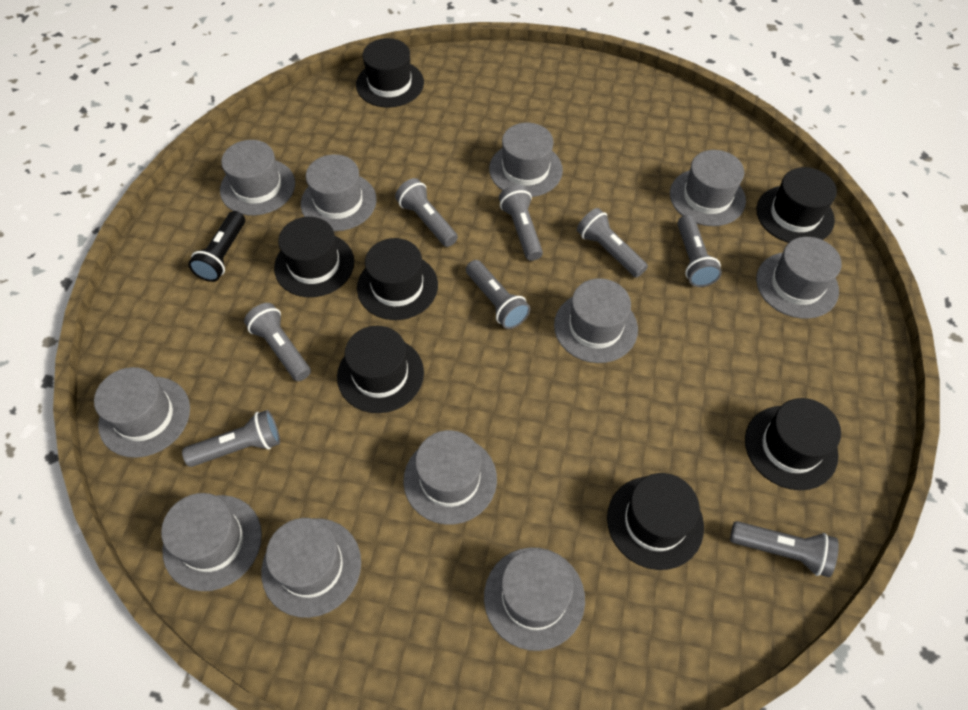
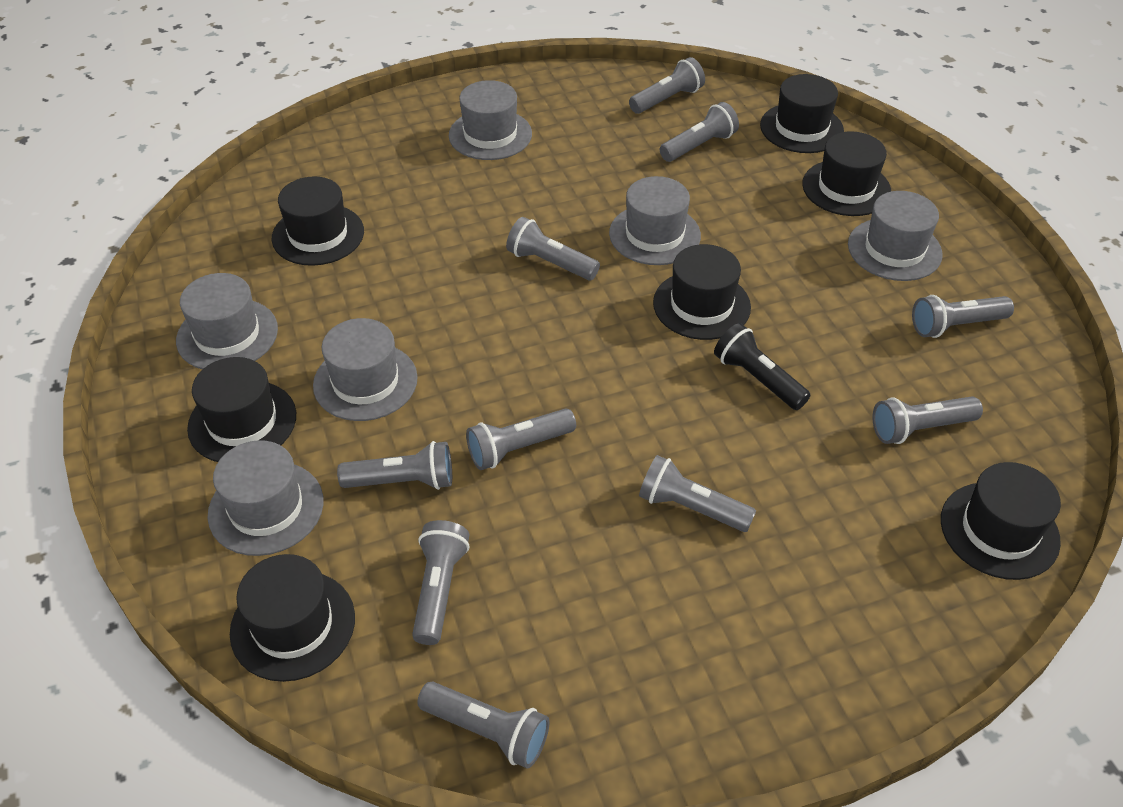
grey flashlight: [182,410,280,467] [244,303,311,381] [395,178,458,247] [466,260,530,329] [499,185,543,261] [577,208,648,278] [677,215,722,287] [730,521,839,577] = 8 -> [337,441,452,490] [412,520,469,645] [417,682,550,769] [466,409,576,470] [506,217,600,280] [629,57,705,114] [639,455,756,532] [660,102,739,162] [872,397,983,444] [912,295,1014,338] = 10
grey hat: [94,367,190,458] [161,493,262,591] [220,140,295,215] [261,518,361,618] [301,154,377,231] [403,430,497,525] [484,547,585,651] [489,123,563,197] [554,278,638,363] [670,150,746,226] [756,237,842,319] = 11 -> [176,273,278,369] [208,440,324,556] [313,318,418,421] [449,80,532,160] [609,176,701,265] [848,191,943,281] = 6

